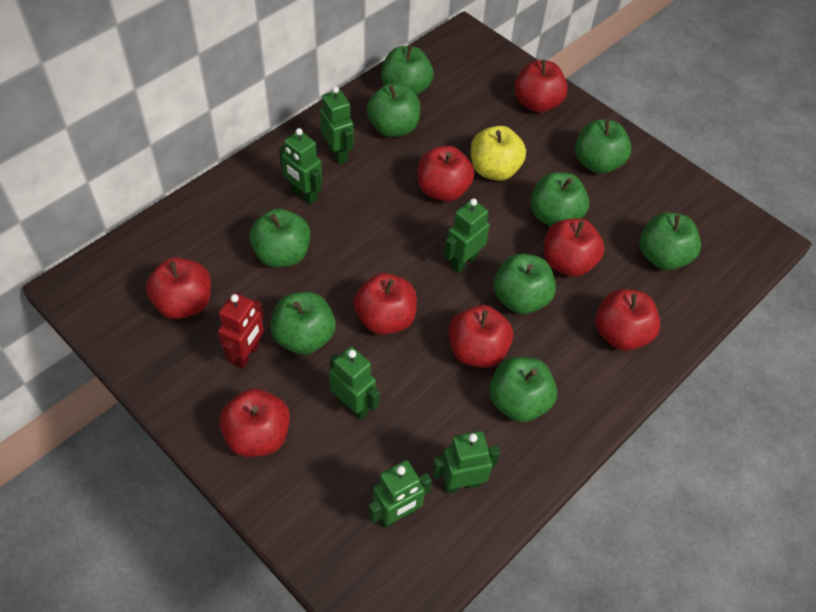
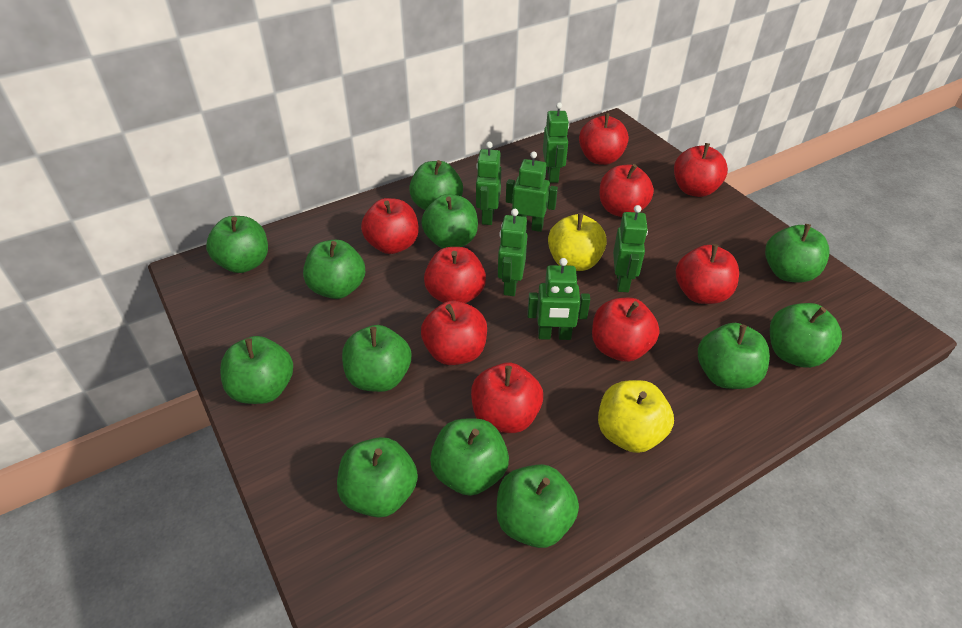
green apple: [249,209,310,267] [270,292,336,355] [367,83,420,137] [381,45,433,95] [489,357,557,422] [493,254,556,314] [531,172,589,227] [575,119,631,174] [639,212,701,270] = 9 -> [206,216,268,273] [220,336,293,404] [303,240,365,299] [337,437,418,517] [342,325,411,392] [409,160,463,210] [421,194,478,248] [430,418,509,496] [497,464,579,548] [698,323,770,389] [765,224,829,283] [770,303,842,368] = 12
red apple: [146,257,211,319] [219,388,290,457] [354,273,417,335] [418,146,474,202] [449,305,513,368] [514,60,568,113] [544,218,604,277] [595,289,661,351] = 8 -> [361,198,418,254] [421,301,487,365] [424,247,486,303] [471,363,543,433] [579,113,629,165] [592,298,660,362] [599,164,654,217] [674,143,728,197] [676,244,739,304] = 9
red robot: [218,293,264,369] = 1 -> none = 0
yellow apple: [471,126,526,181] = 1 -> [548,213,607,271] [598,380,674,453] = 2

